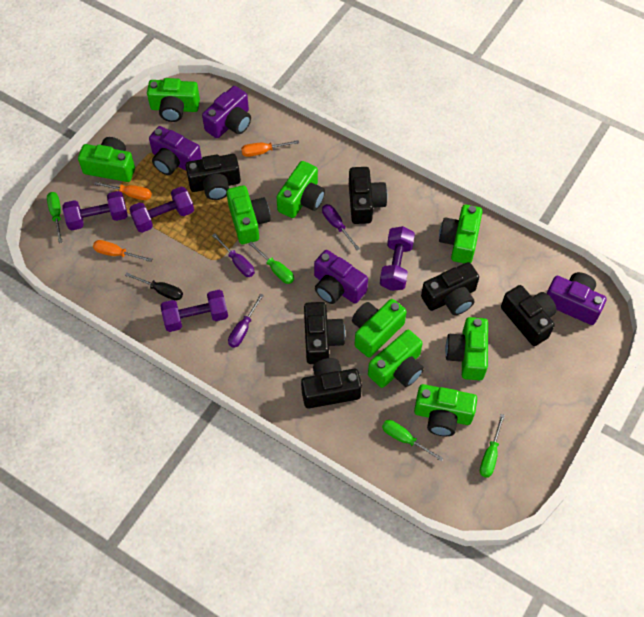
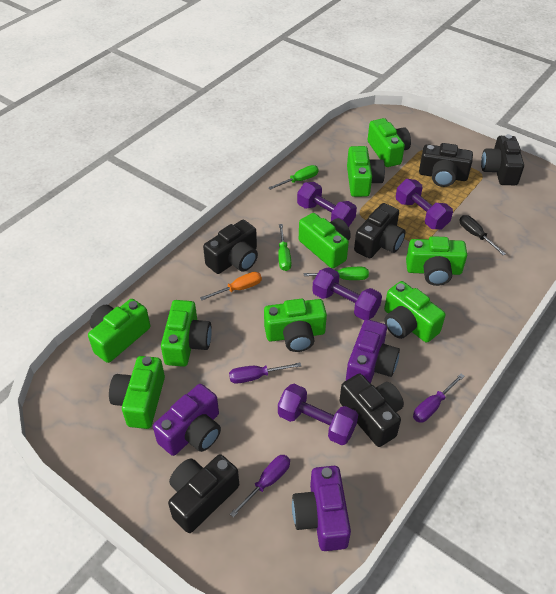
green screwdriver: [47,192,63,243] [249,242,294,284] [382,420,444,462] [480,414,505,478] = 4 -> [268,165,319,190] [278,224,291,271] [304,267,369,280] = 3
orange screwdriver: [93,240,152,262] [94,181,152,200] [241,140,299,157] = 3 -> [200,272,262,301] = 1
purple camera: [149,126,202,175] [202,86,251,138] [314,250,368,304] [547,272,607,325] = 4 -> [153,384,221,456] [292,466,351,551] [346,319,400,384] = 3

